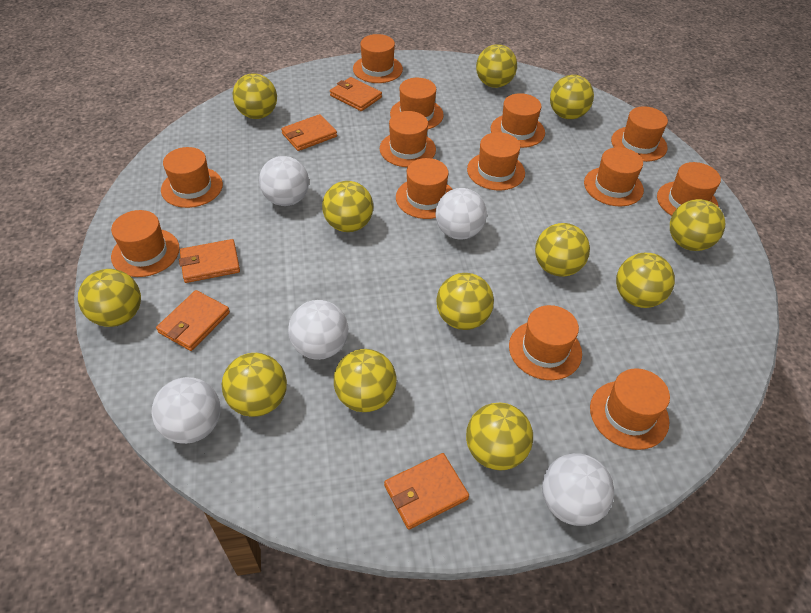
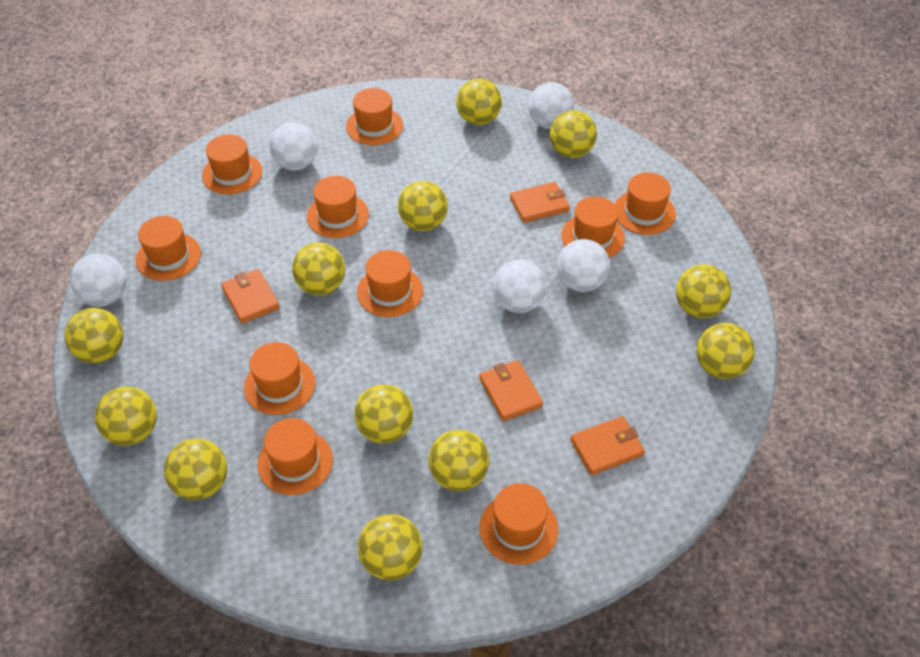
orange hat: [111,210,180,277] [161,147,223,208] [353,34,403,83] [380,111,436,167] [390,78,444,129] [396,158,453,219] [467,132,525,190] [491,93,545,148] [509,305,582,380] [584,147,644,206] [590,368,670,450] [611,106,668,162] [657,162,721,216] = 13 -> [136,216,201,281] [202,134,262,194] [244,342,315,415] [257,418,333,495] [307,176,369,238] [346,88,403,145] [357,250,423,317] [480,483,558,565] [561,196,625,258] [615,172,676,235] = 10
orange wallet: [156,290,230,351] [179,239,240,283] [281,114,337,151] [330,77,382,111] [384,453,469,530] = 5 -> [221,269,280,324] [479,360,543,421] [510,182,570,223] [570,416,645,475] = 4

